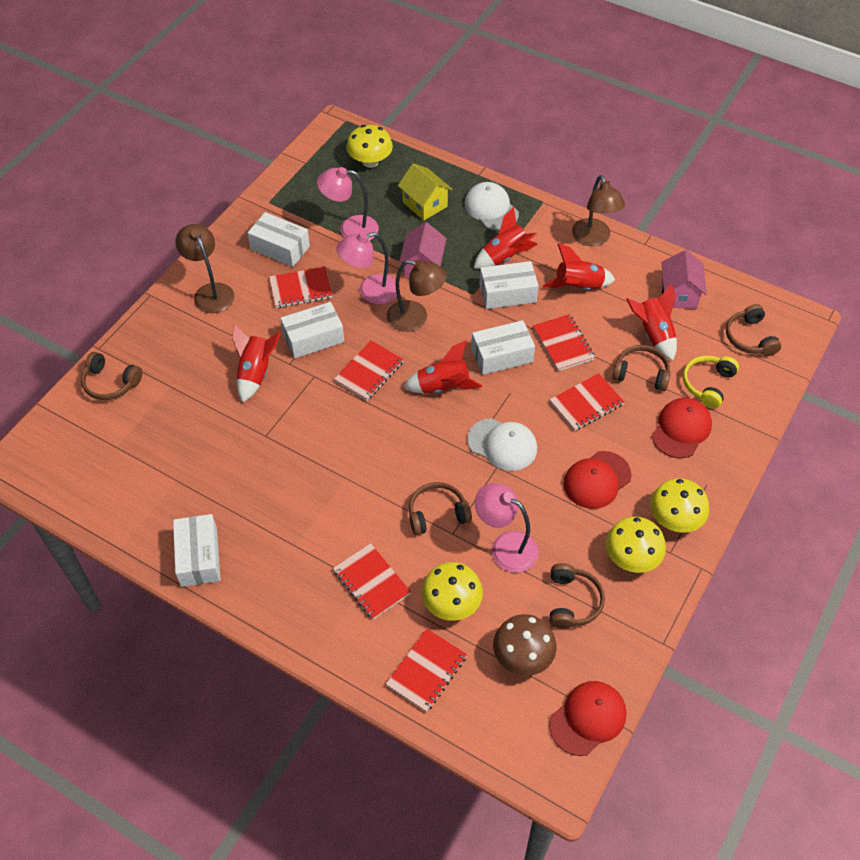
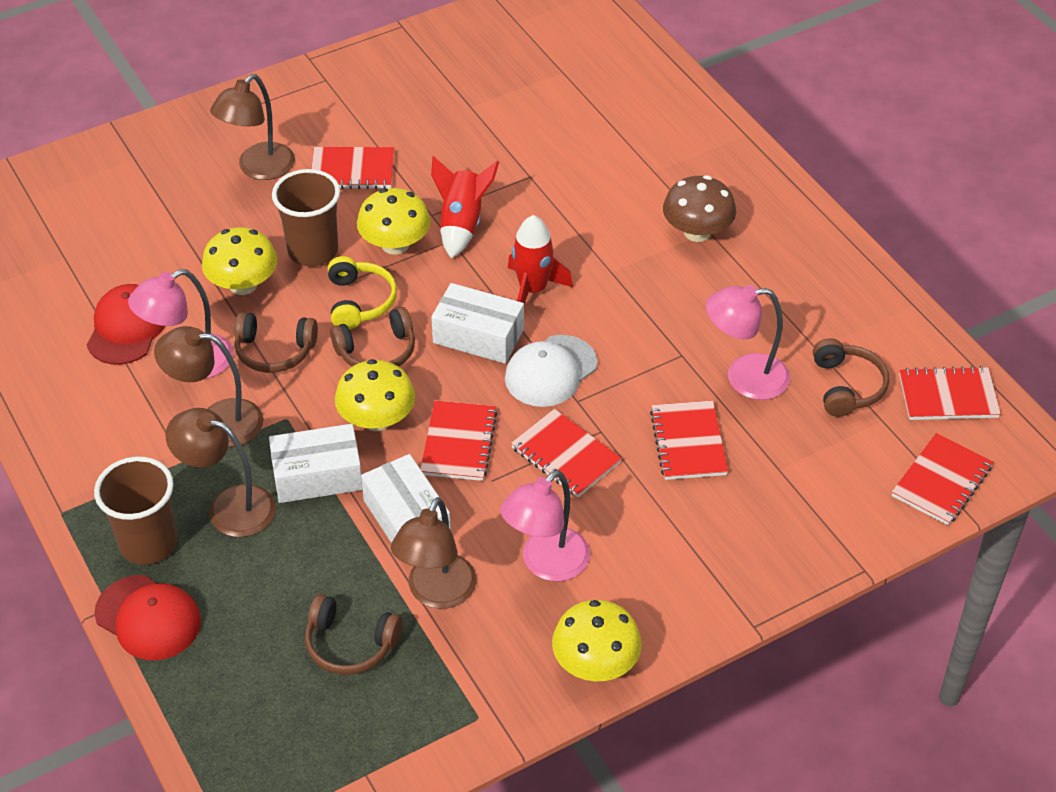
brown cup: none = 0 -> [94,457,177,565] [272,169,340,266] = 2
brown headphones: [81,352,142,400] [409,482,472,535] [550,563,605,629] [612,345,671,391] [726,304,781,356] = 5 -> [234,312,318,373] [305,594,402,675] [330,307,415,367] [813,338,889,417] = 4
brown lamp: [175,224,234,313] [387,259,447,332] [572,175,625,246] = 3 -> [154,326,264,447] [165,408,276,537] [210,74,295,180] [391,497,477,609] = 4
pink house: [399,222,447,278] [661,250,707,309] = 2 -> none = 0
red cap: [549,681,626,756] [563,451,632,509] [652,398,712,458] = 3 -> [87,284,165,365] [94,575,201,660] = 2
red rocket: [232,324,281,402] [404,340,482,394] [474,207,538,269] [543,243,615,290] [626,283,677,361] = 5 -> [431,156,499,259] [508,215,573,303] = 2
white box: [173,514,220,587] [248,212,310,267] [280,302,344,359] [471,320,535,375] [479,261,539,309] = 5 -> [269,424,363,503] [361,454,451,543] [431,283,524,364] = 3
white cap: [464,182,519,230] [467,418,537,471] = 2 -> [505,335,598,407] = 1
yellow house: [398,163,452,221] = 1 -> none = 0

